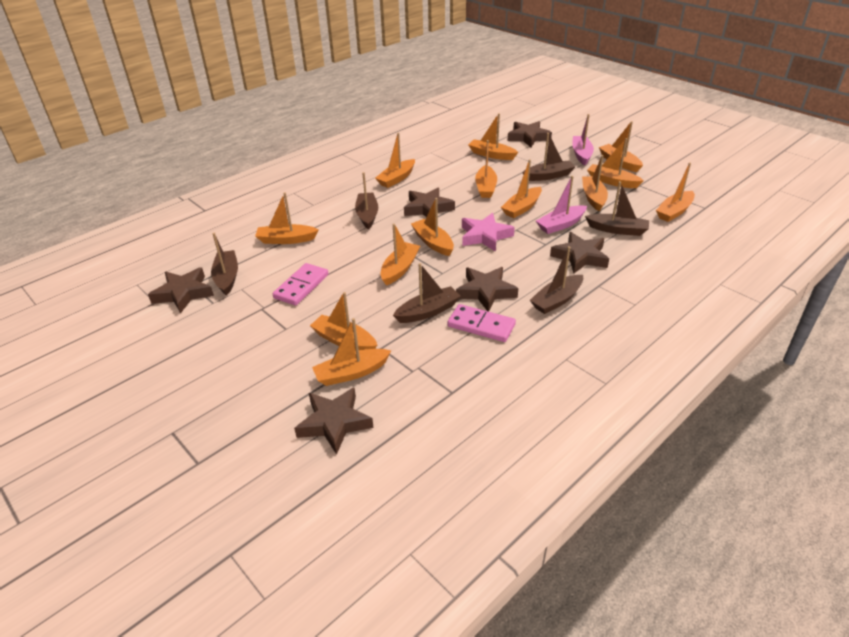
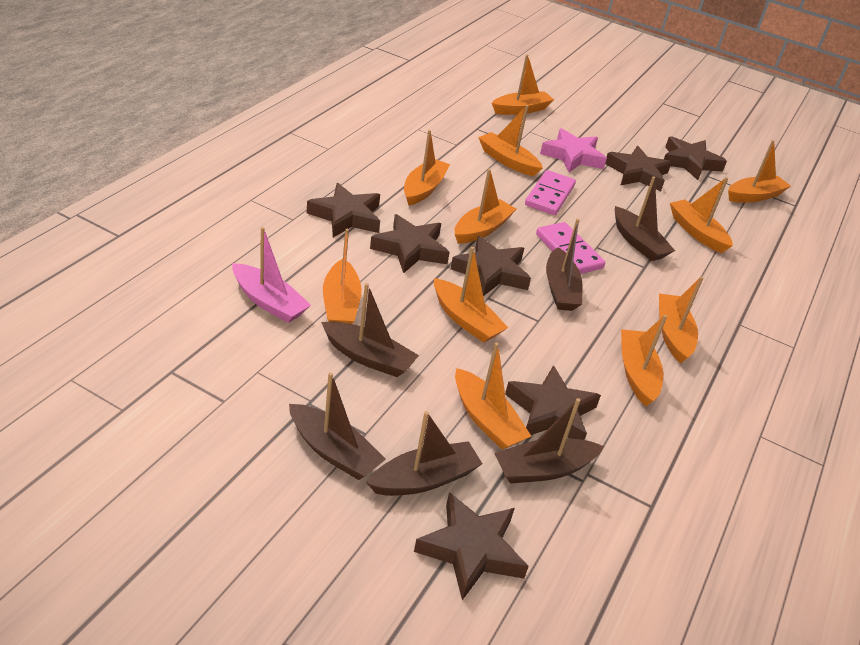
brown star: [148,267,214,314] [294,387,373,455] [404,188,455,217] [456,267,518,312] [507,121,552,147] [550,232,609,273] = 6 -> [307,183,380,238] [370,214,450,273] [414,492,529,600] [451,236,531,296] [505,365,601,440] [605,146,672,191] [664,136,727,180] = 7
orange boat: [255,192,319,244] [310,292,377,351] [312,318,391,386] [375,133,415,188] [380,224,420,286] [411,198,454,256] [468,113,518,160] [475,140,497,198] [501,159,542,218] [582,155,608,211] [587,138,644,188] [599,121,643,172] [656,163,695,222] = 13 -> [323,229,362,324] [404,130,450,206] [434,247,508,343] [455,169,516,244] [455,342,531,450] [478,105,543,176] [492,54,554,115] [621,315,667,406] [659,276,703,364] [670,177,733,253] [728,140,791,202] = 11
pink boat: [536,176,587,234] [572,114,594,165] = 2 -> [232,227,311,323] = 1

